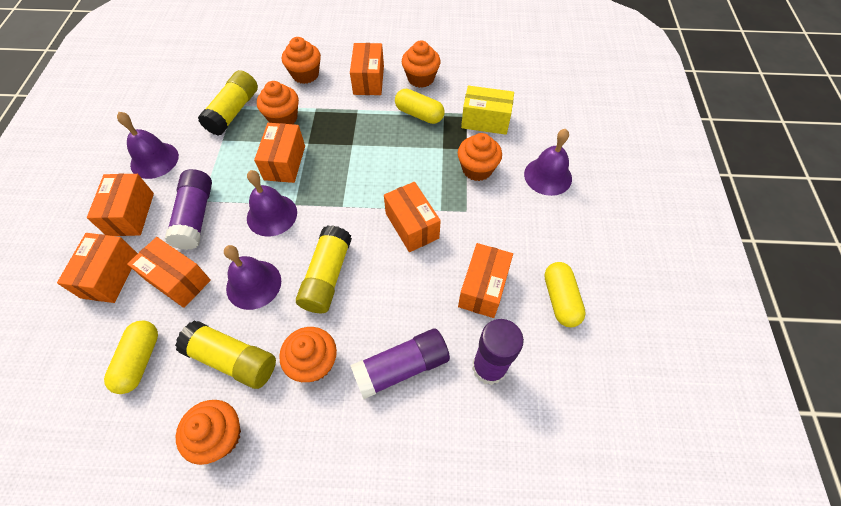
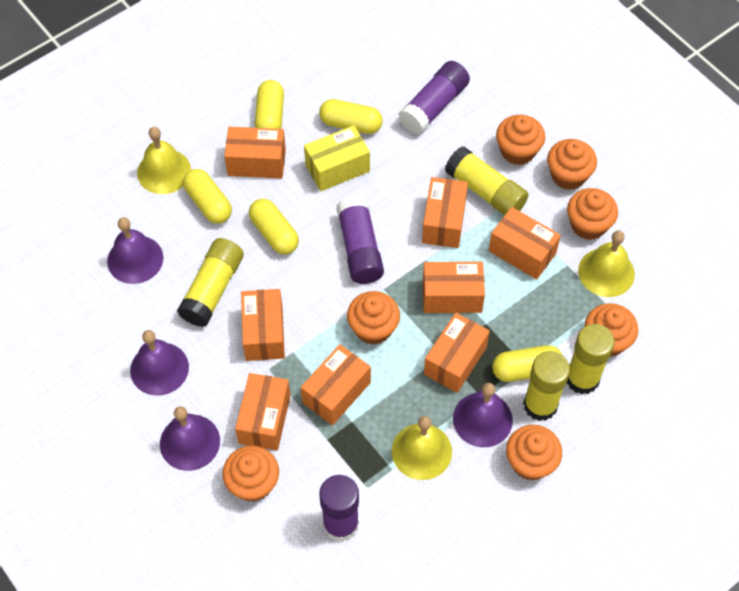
orange box: [57,233,138,303] [87,174,154,236] [127,237,211,308] [254,123,305,183] [350,43,384,95] [384,182,441,252] [458,243,513,318] = 7 -> [224,127,286,179] [235,373,291,450] [241,289,285,361] [301,344,371,425] [422,177,468,248] [423,262,485,313] [424,313,490,393] [489,207,561,279] = 8
orange cupcake: [176,400,241,465] [257,81,299,124] [279,327,337,382] [282,37,321,84] [402,41,441,88] [458,133,502,181] = 6 -> [222,446,279,502] [347,291,400,345] [496,115,545,165] [506,425,562,481] [547,139,597,190] [567,188,618,240] [585,303,638,357] = 7
yellow bell: none = 0 -> [137,127,191,194] [392,416,452,480] [578,230,635,297] = 3
yellow capsule: [104,321,158,394] [395,89,445,124] [544,262,586,327] = 3 -> [183,169,232,224] [249,199,299,254] [255,80,284,129] [319,99,383,134] [492,345,562,382] = 5
yellow glue stick: [175,321,276,389] [198,70,258,135] [296,225,352,313] = 3 -> [177,238,244,327] [445,146,529,216] [523,351,570,421] [567,324,615,394] = 4

